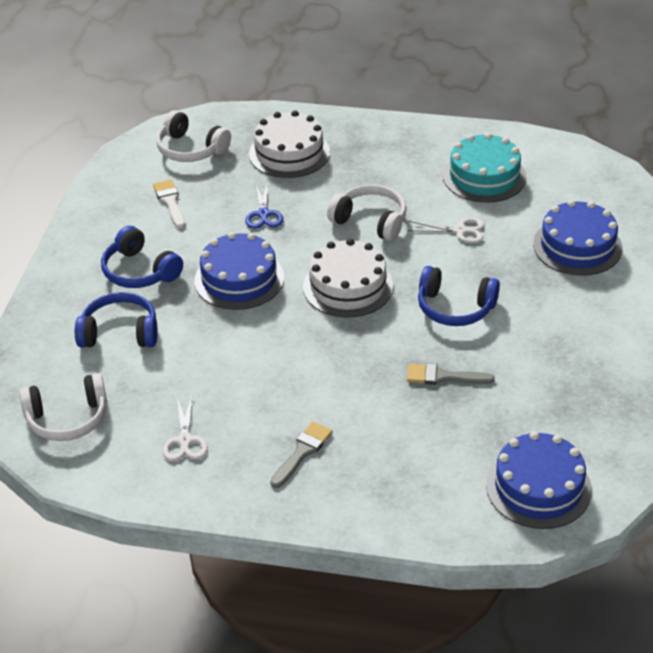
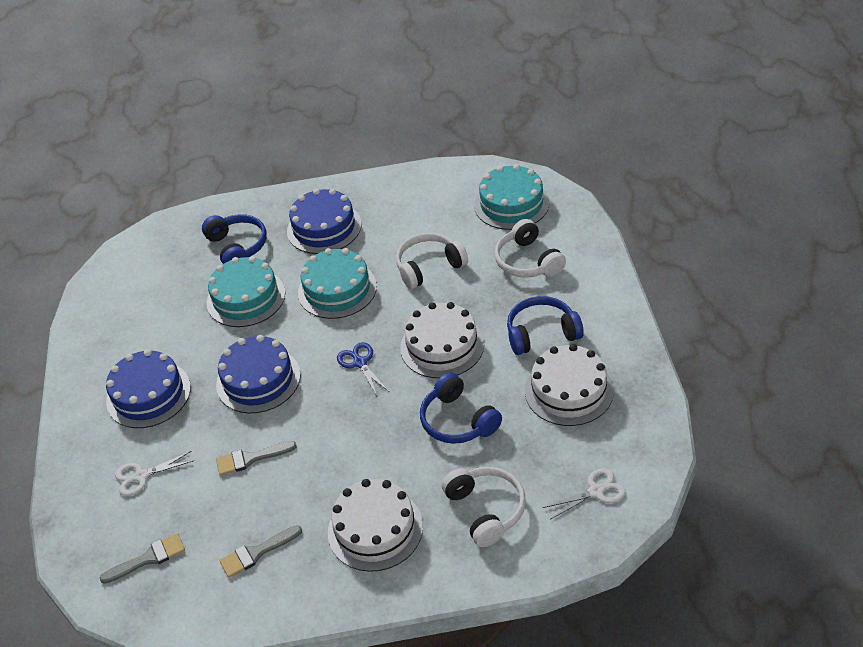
grey brush: [270,422,332,488] [407,364,495,385] = 2 -> [100,533,185,584] [216,441,297,476] [219,525,302,578] = 3
turquoise cake: [443,133,526,203] = 1 -> [207,256,285,327] [298,248,377,319] [474,164,550,230] = 3
white brush: [153,179,185,229] = 1 -> none = 0
white cake: [249,110,330,178] [303,238,394,318] = 2 -> [328,479,423,572] [400,302,484,378] [525,344,614,426] = 3

